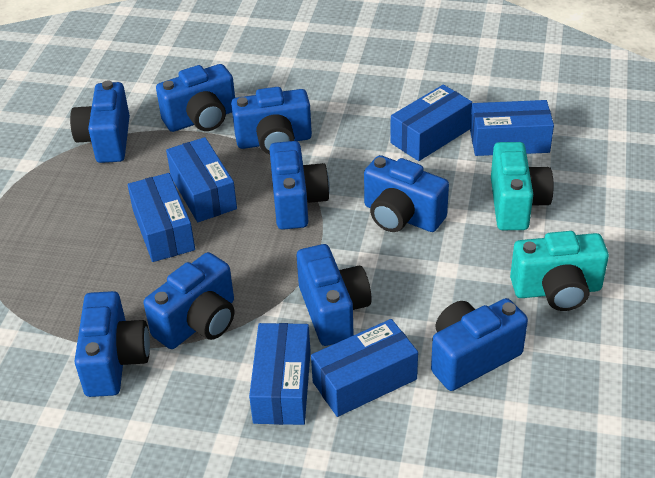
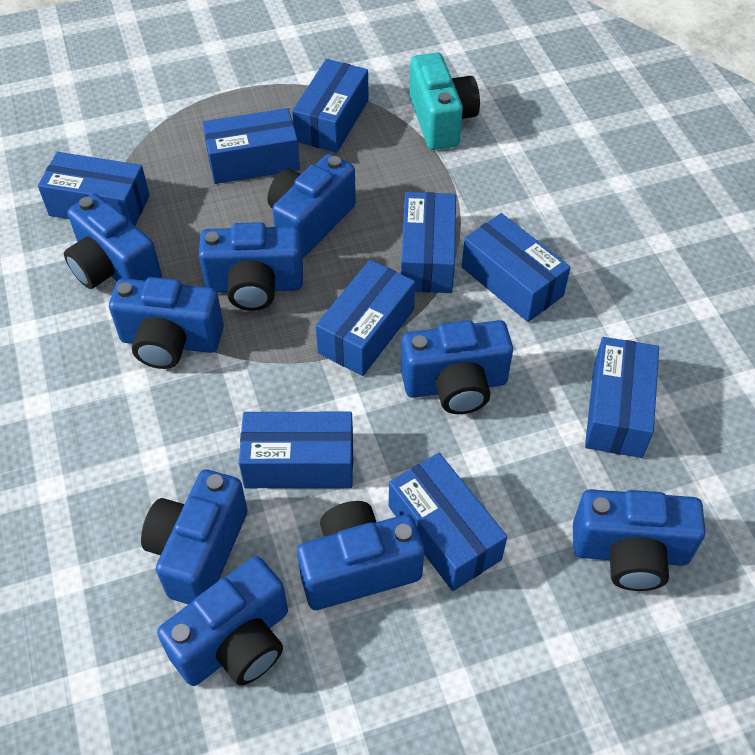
blue box: [127,173,195,262] [166,137,237,222] [249,323,311,425] [311,319,418,417] [390,85,472,161] [470,100,554,156] = 6 -> [38,152,150,225] [202,108,300,184] [239,412,353,488] [292,59,369,153] [316,260,415,376] [389,453,507,591] [401,192,456,293] [462,213,571,322] [585,337,659,458] = 9
turquoise camera: [491,142,554,230] [510,231,609,311] = 2 -> [409,52,480,150] = 1

